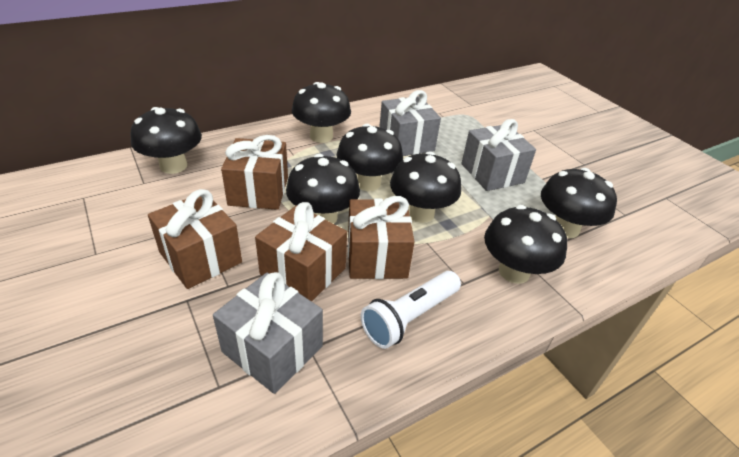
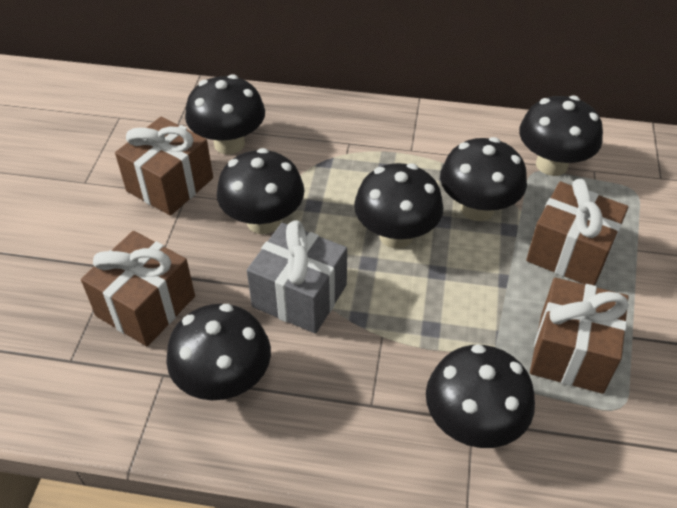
grey gift: [213,272,323,394] [379,90,441,156] [461,119,536,191] = 3 -> [247,220,347,334] = 1
white flashlight: [361,271,461,349] = 1 -> none = 0

